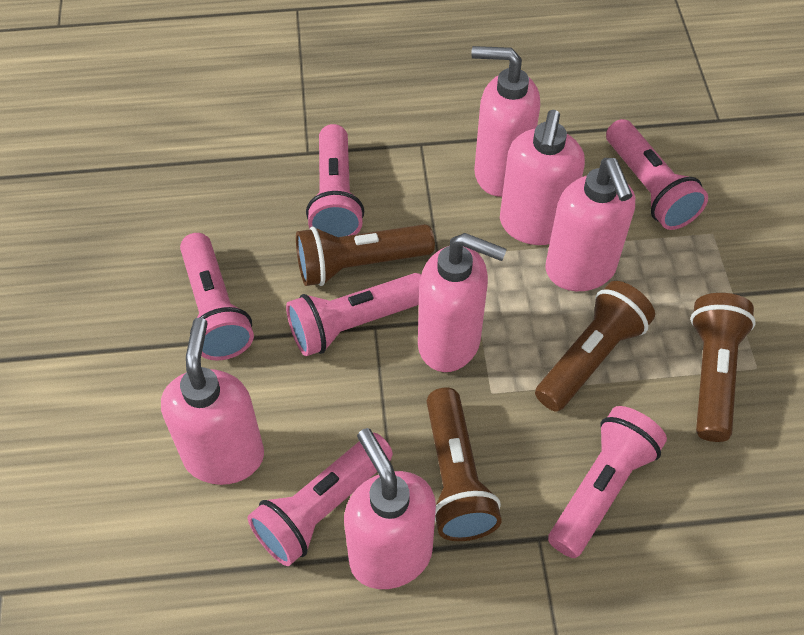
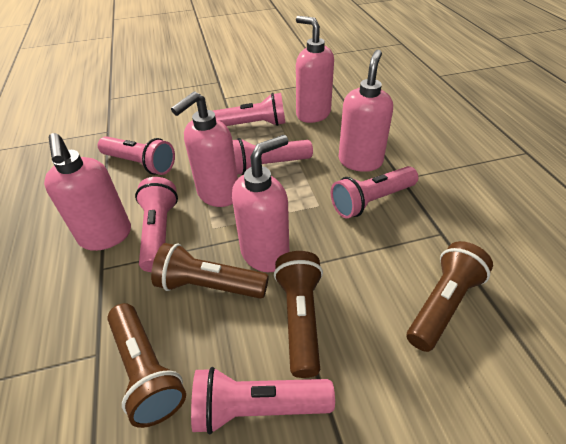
pink soap dispenser: [161,318,264,485] [344,428,436,589] [418,233,507,372] [471,46,540,197] [500,110,585,245] [545,158,635,291] = 6 -> [44,133,131,251] [171,92,238,207] [232,135,289,272] [296,16,334,123] [339,50,393,172] = 5

